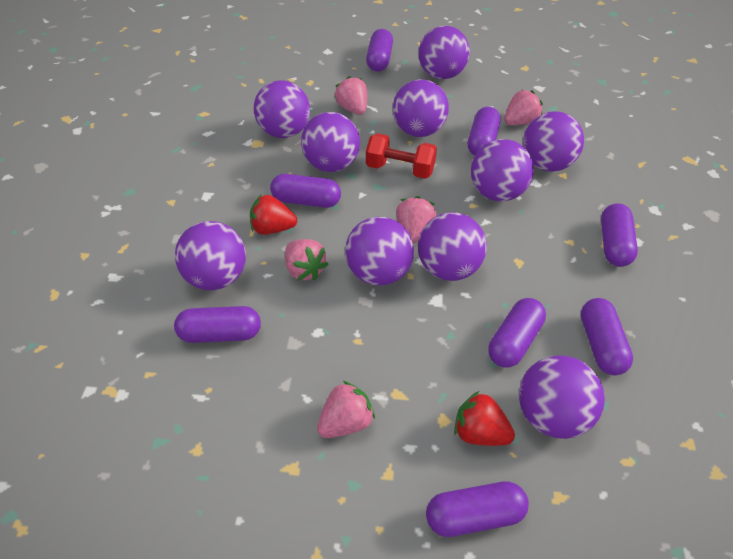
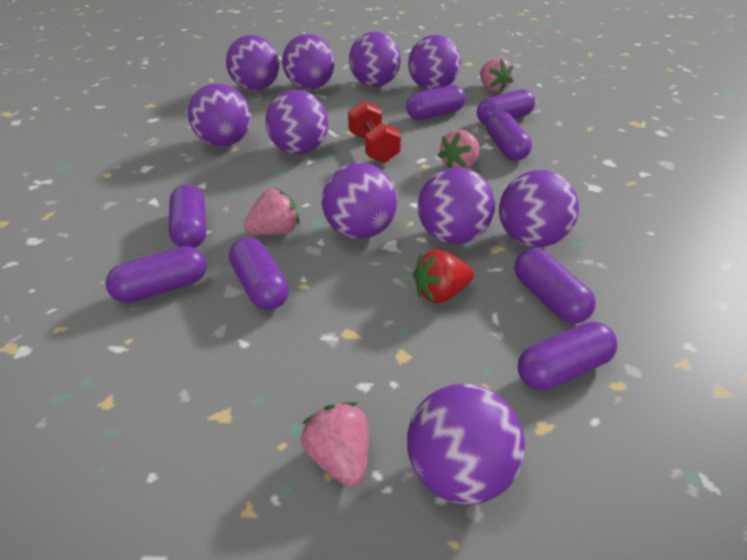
pink strawberry: [285,239,328,280] [317,381,375,438] [335,76,367,115] [396,196,436,243] [504,90,543,126] = 5 -> [244,188,299,235] [301,402,369,487] [438,130,480,169] [480,57,513,93] = 4
red strawberry: [250,195,297,235] [454,391,515,446] = 2 -> [413,250,474,303] = 1

